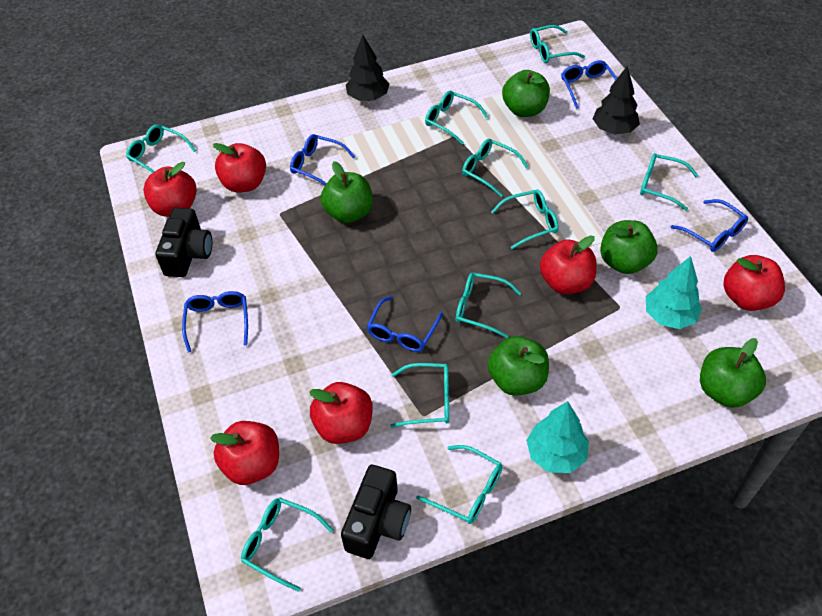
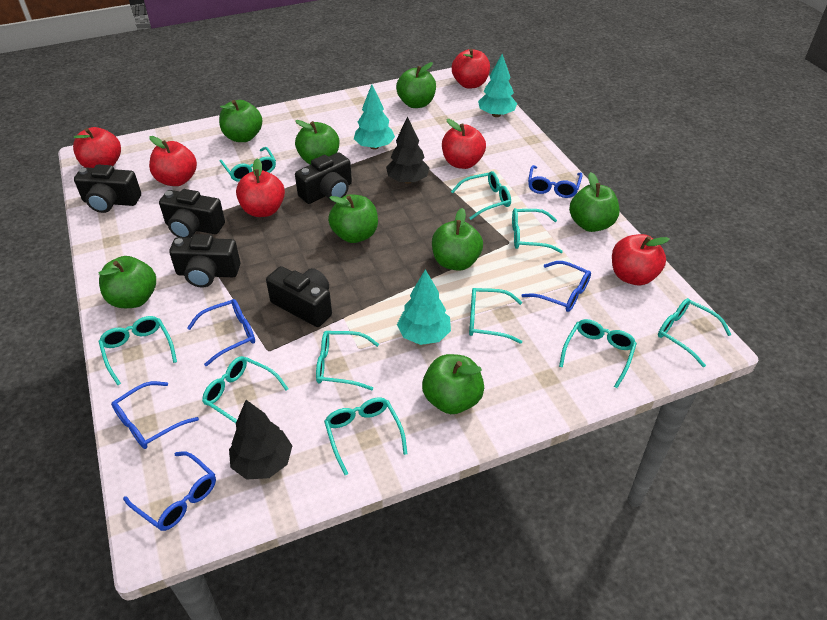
black camera: [156,208,212,277] [341,465,411,559] = 2 -> [74,164,141,213] [159,189,225,238] [169,234,240,288] [266,266,332,327] [295,152,352,204] = 5
green apple: [321,161,373,223] [488,336,549,396] [502,70,550,117] [600,220,658,274] [700,338,766,408] = 5 -> [99,256,156,308] [219,100,262,142] [295,120,339,165] [328,194,378,243] [396,62,436,108] [422,354,484,414] [432,208,483,271] [569,172,620,232] = 8
turquoise tree: [526,401,589,473] [646,256,702,329] = 2 -> [354,85,395,150] [397,269,451,345] [478,54,517,117] = 3

